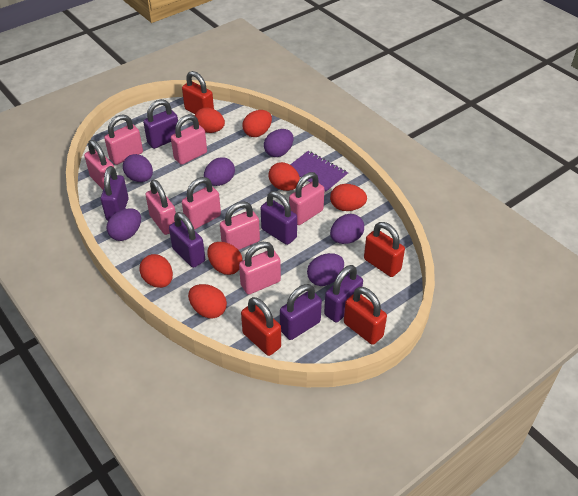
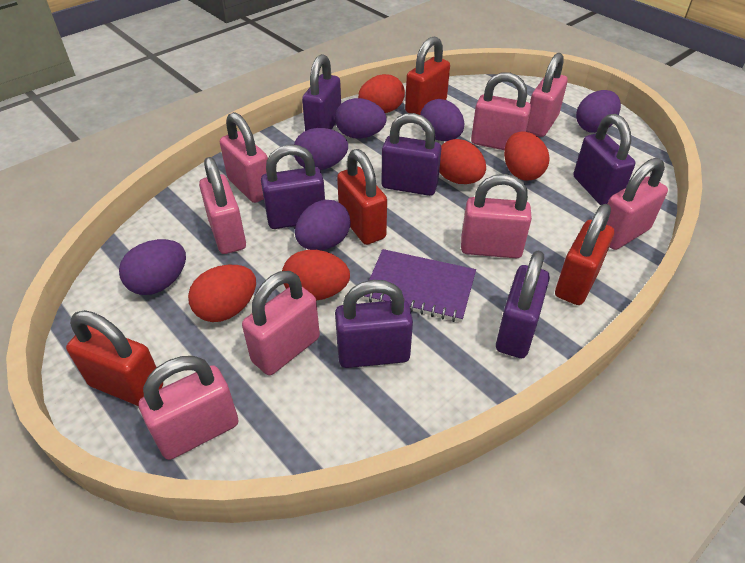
red egg: [140,254,173,288] [188,284,227,319] [195,108,225,133] [207,242,243,275] [243,110,272,137] [268,162,300,191] [330,184,367,211] = 7 -> [188,265,256,322] [282,250,350,301] [358,74,405,113] [439,139,486,184] [504,131,549,181] = 5

